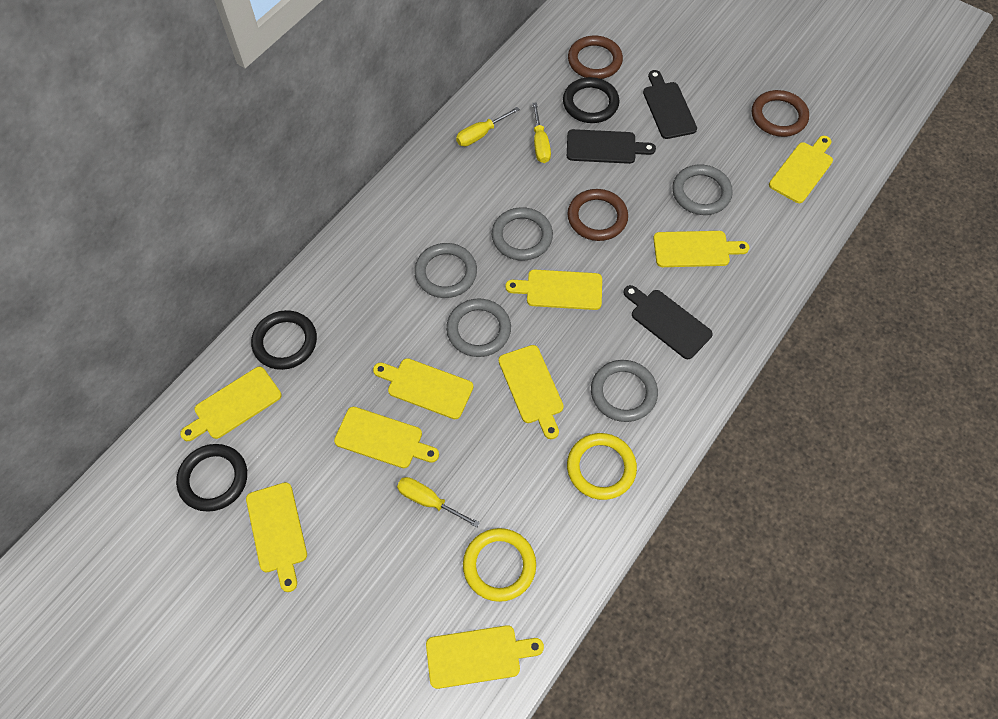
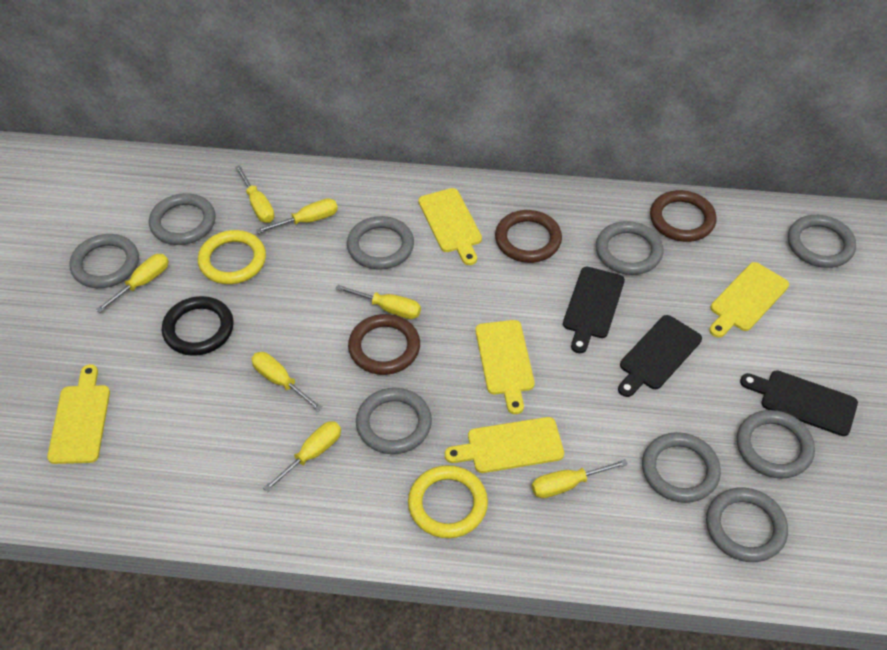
black ring: [176,444,247,512] [251,310,317,370] [563,77,619,123] = 3 -> [162,296,234,356] = 1
grey ring: [414,243,477,298] [446,298,511,357] [492,207,553,261] [591,360,658,422] [672,165,733,215] = 5 -> [69,234,139,288] [149,193,216,245] [347,216,414,270] [356,388,432,454] [596,221,663,275] [642,432,721,503] [706,488,788,562] [737,410,815,479] [788,215,856,268] = 9
yellow cutting board: [180,367,281,441] [246,482,307,592] [334,407,439,468] [373,358,473,419] [426,625,544,689] [499,345,564,439] [505,269,602,310] [653,231,749,267] [769,136,833,203] = 9 -> [47,364,110,464] [418,188,482,265] [445,417,564,473] [475,320,535,414] [710,262,789,338] = 5
yellow screwdriver: [397,477,480,528] [456,107,520,146] [532,102,551,163] = 3 -> [96,254,169,313] [235,165,274,223] [251,352,323,411] [256,198,338,234] [263,421,341,492] [336,285,421,319] [532,459,628,498] = 7

